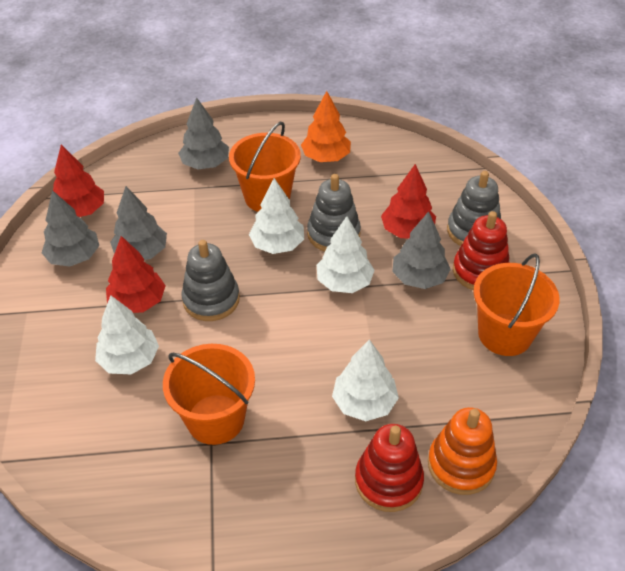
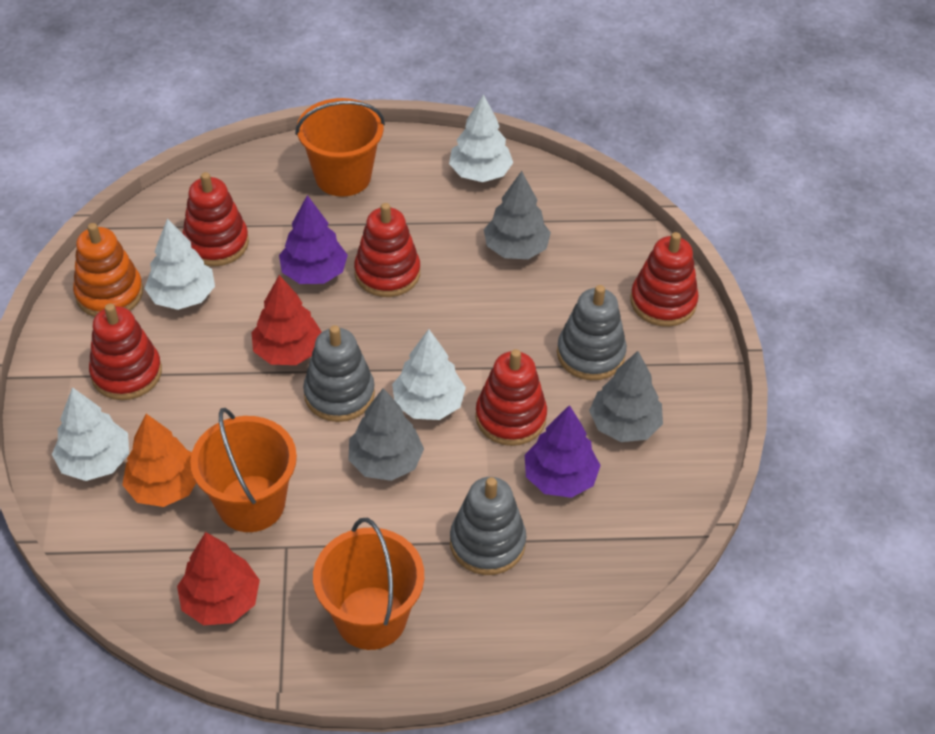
grey tree: [42,190,99,267] [110,186,167,260] [178,97,229,169] [392,211,451,289] = 4 -> [348,388,424,481] [484,171,551,259] [589,351,663,442] = 3
purple tree: none = 0 -> [279,195,348,284] [525,405,601,498] = 2
red stacking toy: [355,424,424,512] [453,211,510,290] = 2 -> [89,304,162,400] [182,172,249,267] [354,203,420,297] [475,349,547,446] [630,232,699,327] = 5
red tree: [53,144,104,217] [106,236,166,313] [381,164,436,238] = 3 -> [177,532,260,625] [252,275,322,365] = 2

